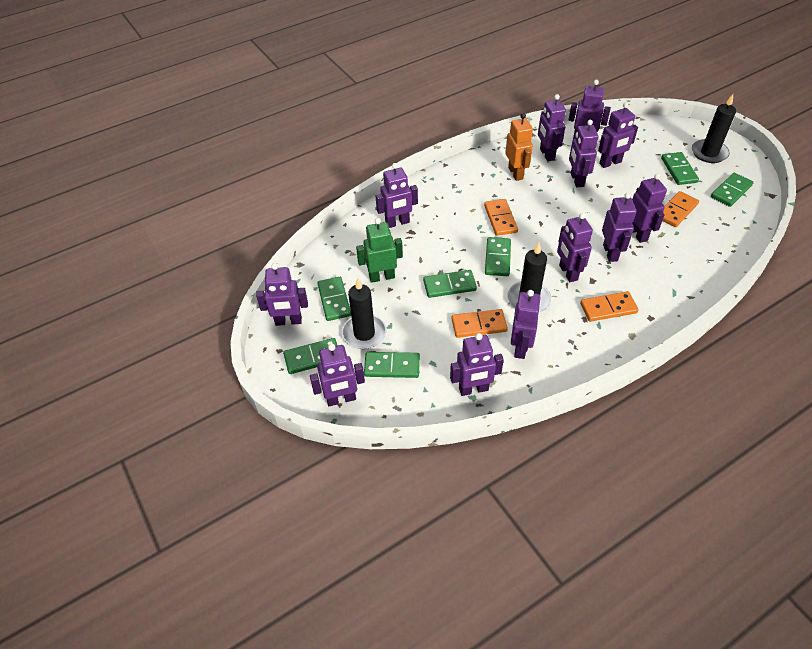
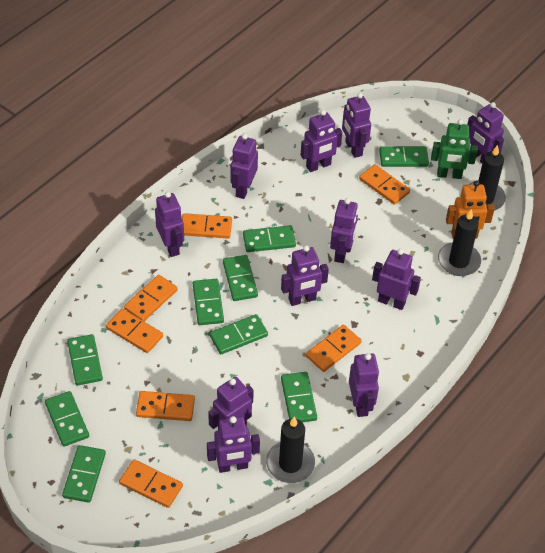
green domino: [283,338,338,374] [317,277,351,321] [364,352,420,378] [423,270,477,298] [485,237,511,276] [661,152,699,185] [711,173,754,207] = 7 -> [45,391,89,447] [62,445,106,503] [67,334,103,386] [193,279,224,325] [210,314,268,354] [223,255,258,301] [243,225,296,252] [281,372,317,422] [379,146,429,167] = 9
orange domino: [451,309,508,338] [484,199,518,236] [580,291,639,322] [663,191,699,227] = 4 -> [106,309,163,353] [119,459,183,508] [124,275,178,321] [136,391,195,421] [182,213,232,238] [306,325,361,372] [359,164,410,205] = 7
purple robot: [256,263,308,326] [310,344,365,406] [375,163,418,228] [450,333,504,396] [511,290,541,359] [538,94,566,161] [557,213,593,282] [569,80,611,139] [569,120,598,188] [598,102,638,168] [602,193,636,262] [632,173,667,243] = 12 -> [155,192,184,257] [207,416,260,473] [208,377,254,430] [231,134,258,199] [281,245,329,306] [301,110,342,172] [330,198,358,263] [342,93,371,158] [349,353,379,417] [372,249,421,310] [467,102,504,163] = 11

